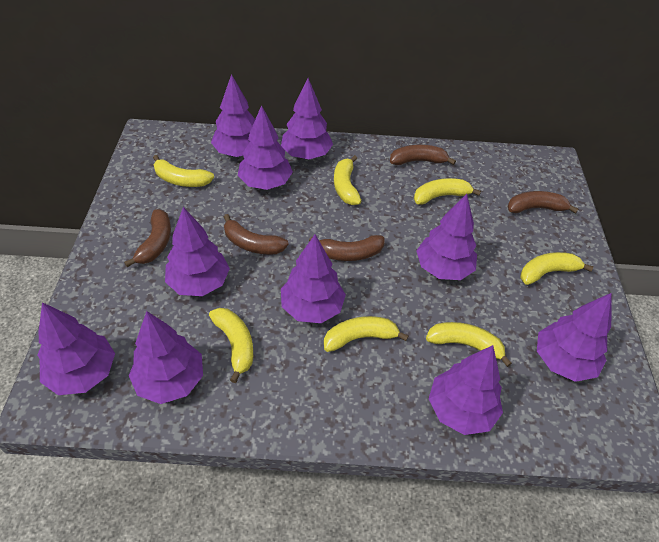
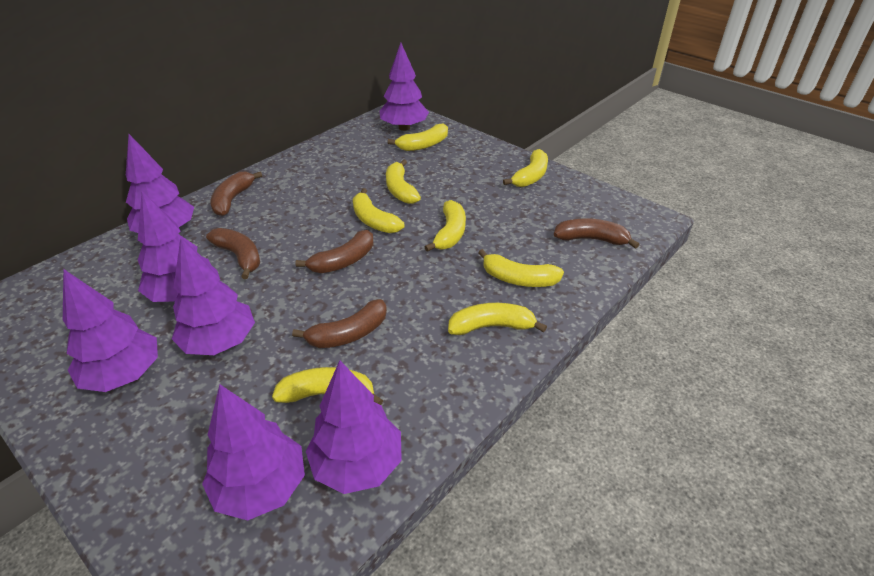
purple tree: [38,302,115,395] [129,311,203,404] [165,207,230,296] [211,74,255,157] [238,105,293,190] [281,78,333,159] [281,234,346,323] [416,194,477,280] [429,345,503,435] [537,293,611,382] = 10 -> [63,269,158,392] [126,134,194,233] [138,191,211,302] [172,237,255,355] [202,384,305,521] [306,360,402,494] [379,43,429,131] = 7
yellow banana: [153,155,214,187] [209,308,253,383] [324,316,408,352] [334,155,362,205] [414,178,481,205] [426,322,512,367] [520,252,593,285] = 7 -> [272,367,383,405] [353,188,404,233] [386,159,421,204] [388,123,448,151] [425,200,466,252] [448,303,547,335] [478,249,564,287] [503,149,548,187] = 8

